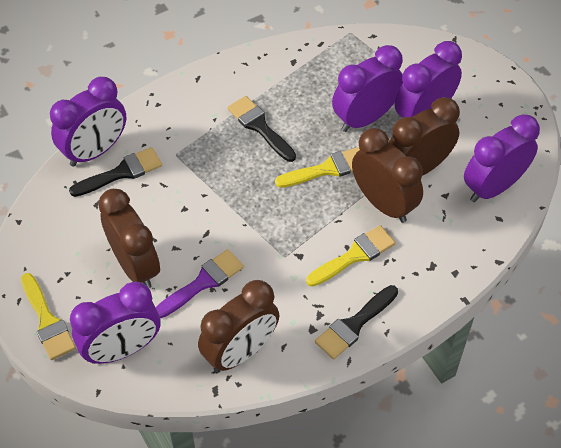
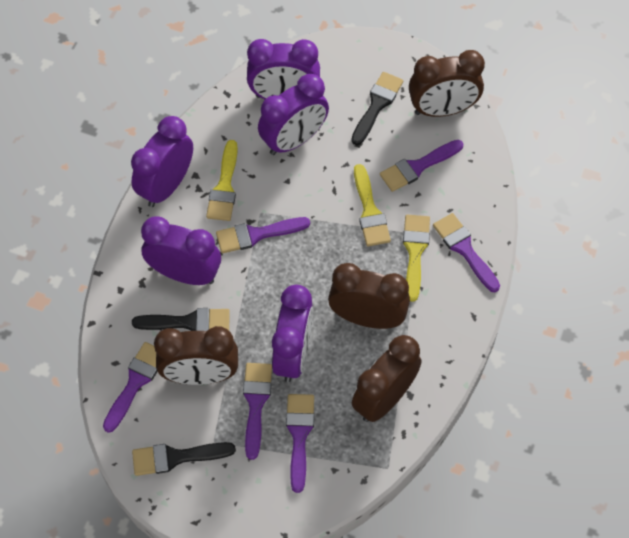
purple brush: [156,249,244,318] = 1 -> [103,342,158,433] [216,217,310,253] [243,363,272,460] [286,394,314,493] [380,140,463,192] [433,213,500,292] = 6

